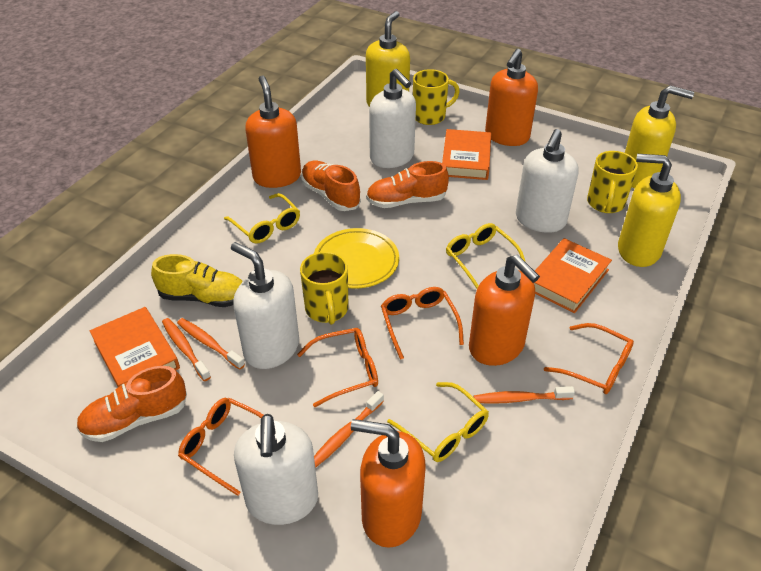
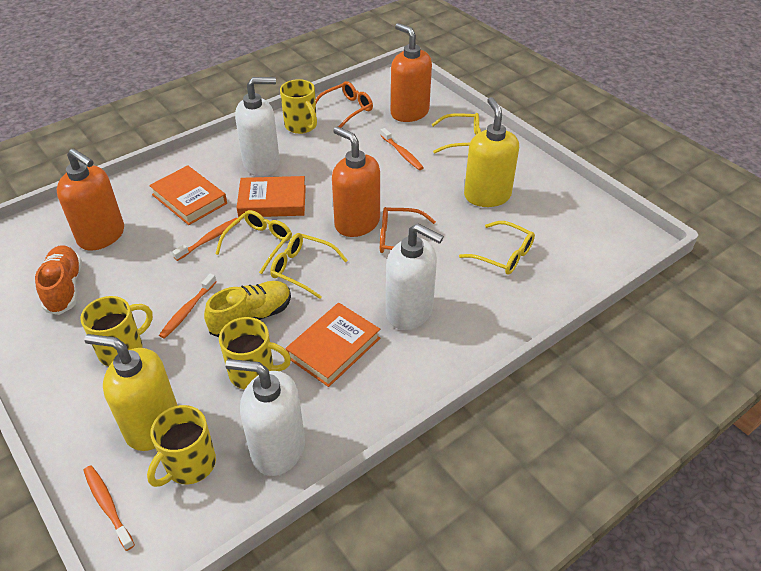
orange glasses: [178,398,264,496] [297,328,378,407] [381,287,464,360] [544,323,634,394] = 4 -> [316,81,373,128] [380,207,436,253] = 2
orange shoe: [76,366,187,442] [301,161,361,211] [366,161,449,208] = 3 -> [35,246,82,315] = 1
orange soap dispenser: [245,75,301,188] [351,419,426,548] [469,255,540,366] [485,49,538,146] = 4 -> [57,148,124,251] [332,127,380,237] [391,23,432,122] = 3
white soap dispenser: [231,242,299,369] [234,414,318,525] [369,69,416,168] [516,129,579,233] = 4 -> [225,359,305,476] [235,77,280,177] [386,223,444,330] = 3
yellow glasses: [224,193,300,244] [387,382,489,462] [446,223,525,289] = 3 -> [216,210,292,274] [270,233,348,299] [432,113,481,154] [459,221,535,275] = 4
yellow mug: [300,252,349,325] [413,69,460,125] [587,151,638,213] = 3 -> [80,296,153,366] [147,405,216,487] [219,317,291,390] [280,79,317,134] = 4
yellow plate: [314,228,399,289] = 1 -> none = 0
yellow soap dispenser: [366,11,410,107] [618,154,681,267] [625,85,694,189] = 3 -> [84,334,178,451] [464,97,519,207] = 2

